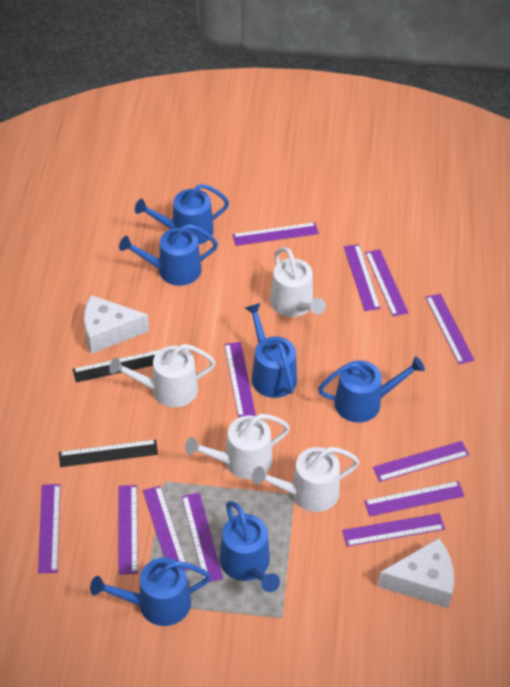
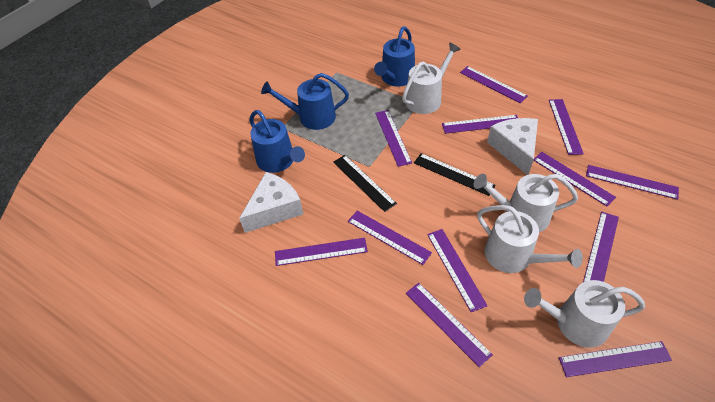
blue watering can: [90,558,211,626] [119,224,218,286] [135,184,229,245] [220,501,280,592] [245,303,297,398] [318,356,425,423] = 6 -> [249,110,305,173] [261,73,349,130] [374,27,415,86] = 3

